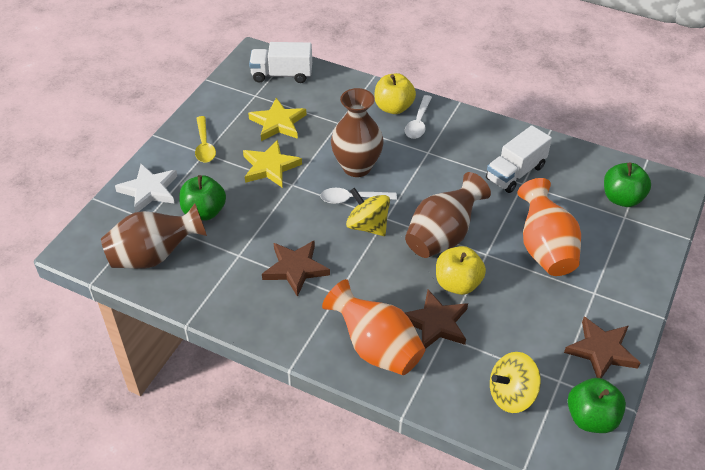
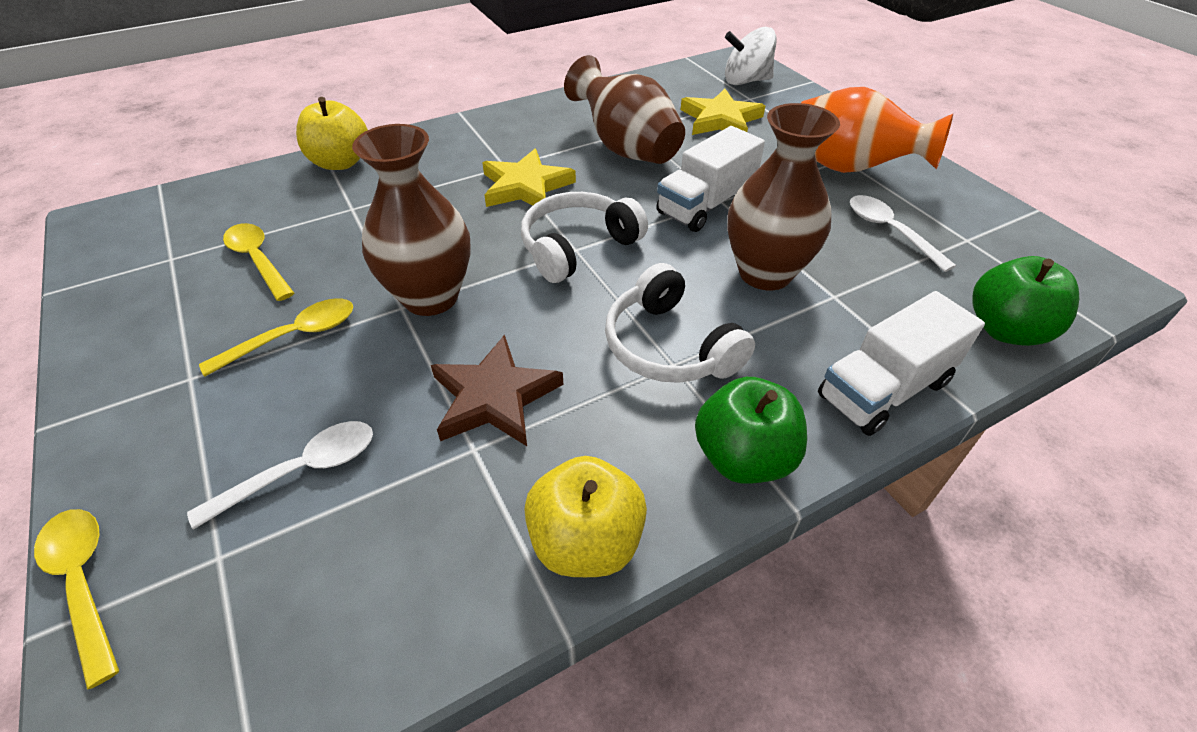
brown star: [262,240,330,297] [405,290,468,349] [564,317,640,378] = 3 -> [431,335,564,446] = 1
green apple: [179,175,226,220] [568,378,626,433] [604,162,651,207] = 3 -> [695,377,807,484] [972,256,1079,346] = 2
orange vase: [322,279,425,375] [517,178,581,276] = 2 -> [801,87,953,173] = 1
white headphones: none = 0 -> [521,192,648,283] [605,263,755,383] = 2
white spinning top: none = 0 -> [725,27,777,85] = 1
white star: [115,164,177,212] = 1 -> none = 0
yellow spinning top: [346,188,390,236] [490,352,541,413] = 2 -> none = 0
yellow spoon: [195,116,216,163] = 1 -> [34,509,119,690] [199,298,353,377] [223,223,294,301] = 3

